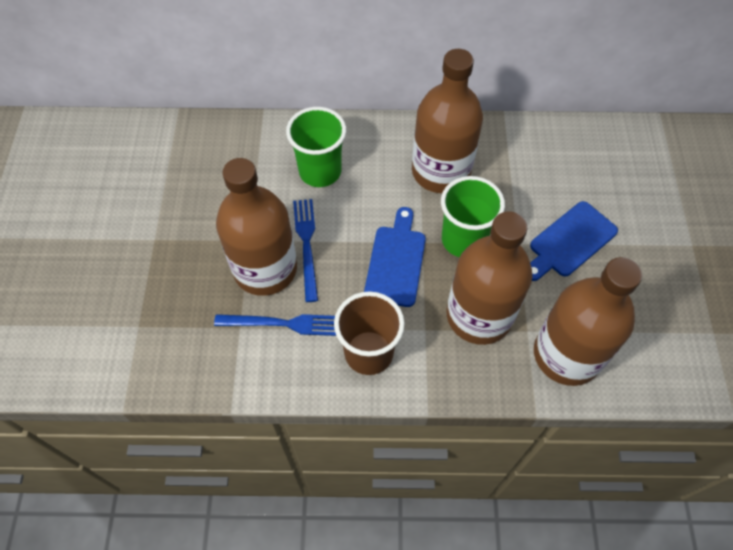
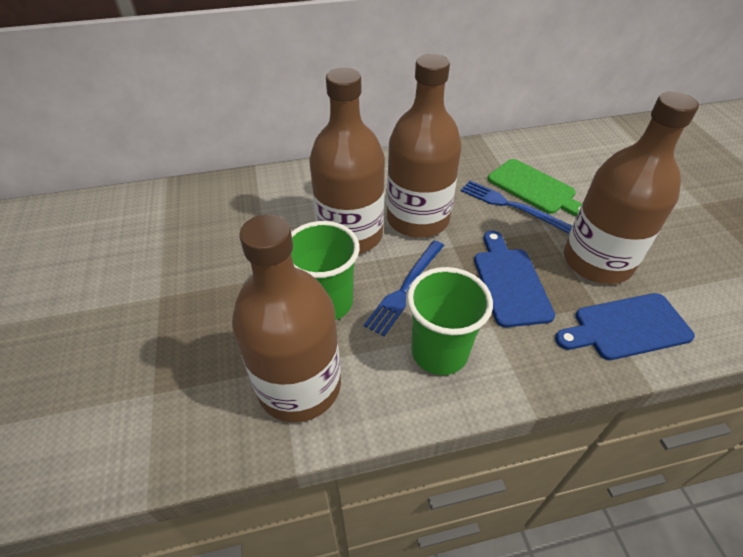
brown cup: [334,291,405,375] = 1 -> none = 0
green cutting board: none = 0 -> [488,159,582,217] = 1

